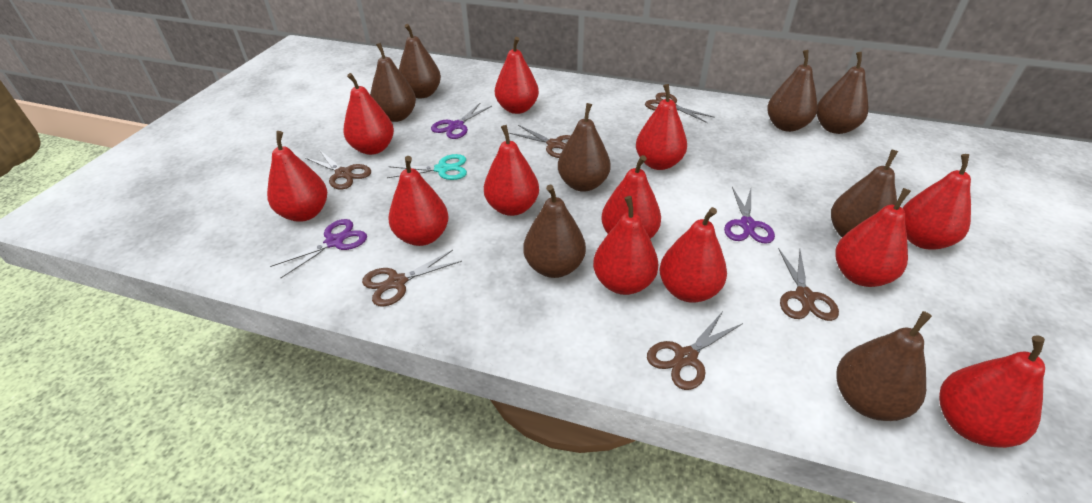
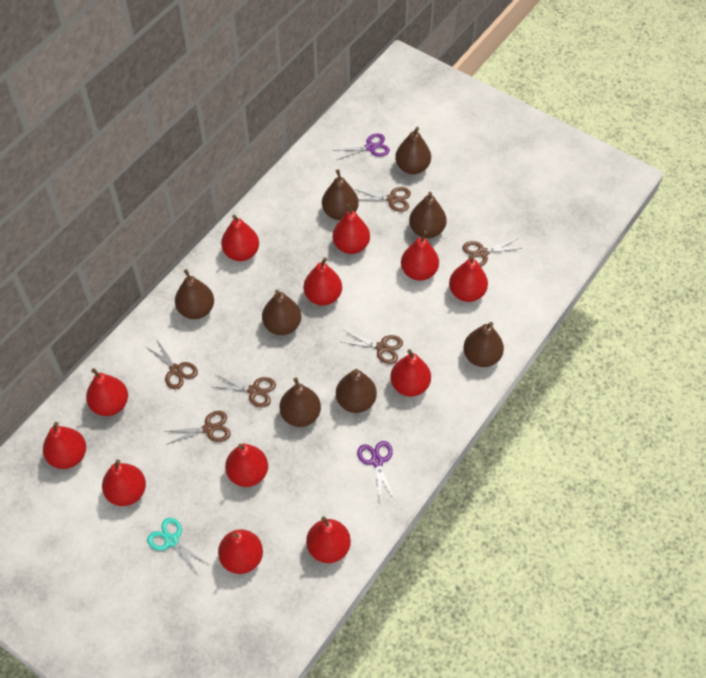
purple scissors: [270,219,367,278] [431,103,492,139] [724,187,775,244] = 3 -> [333,133,390,160] [357,441,395,501] = 2

